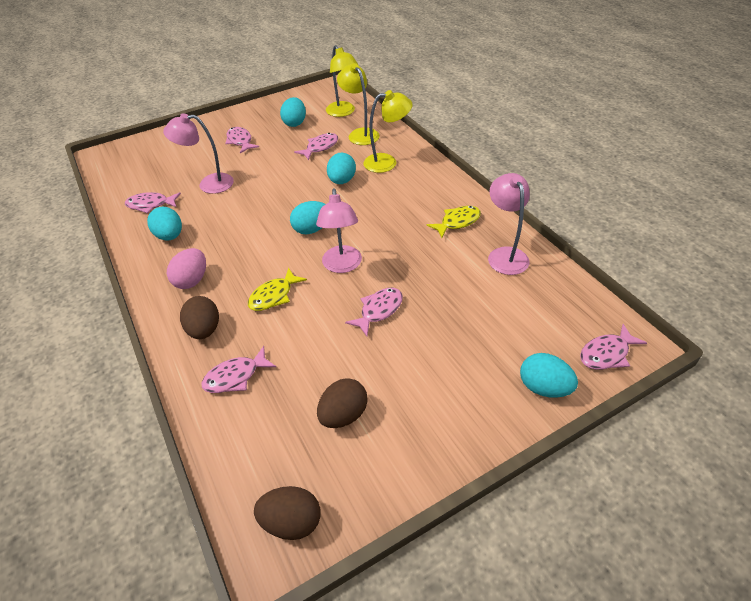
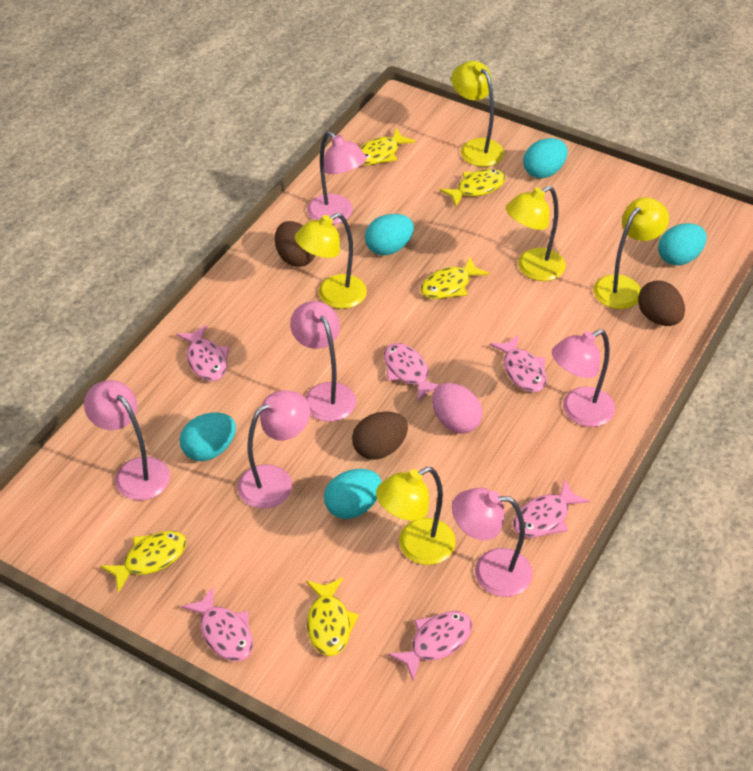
pink lamp: [163,113,234,194] [316,188,362,273] [488,173,530,275] = 3 -> [84,380,170,500] [238,390,310,509] [290,301,356,422] [307,131,367,225] [452,488,533,597] [552,329,615,427] = 6
yellow fish: [248,268,307,311] [427,206,481,238] = 2 -> [100,531,187,593] [306,578,359,656] [360,128,415,165] [421,257,489,299] [439,169,505,207] = 5
yellow lamp: [326,45,358,117] [337,63,380,145] [363,90,413,173] = 3 -> [295,213,367,309] [376,467,456,565] [451,61,504,167] [506,186,566,281] [594,197,669,309] = 5

